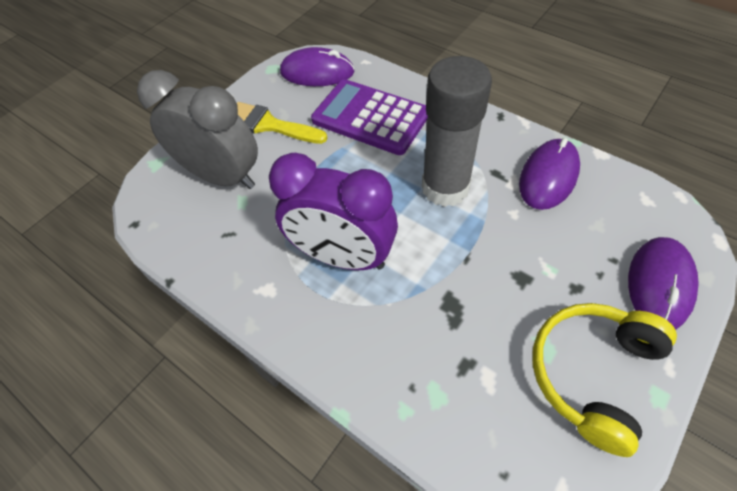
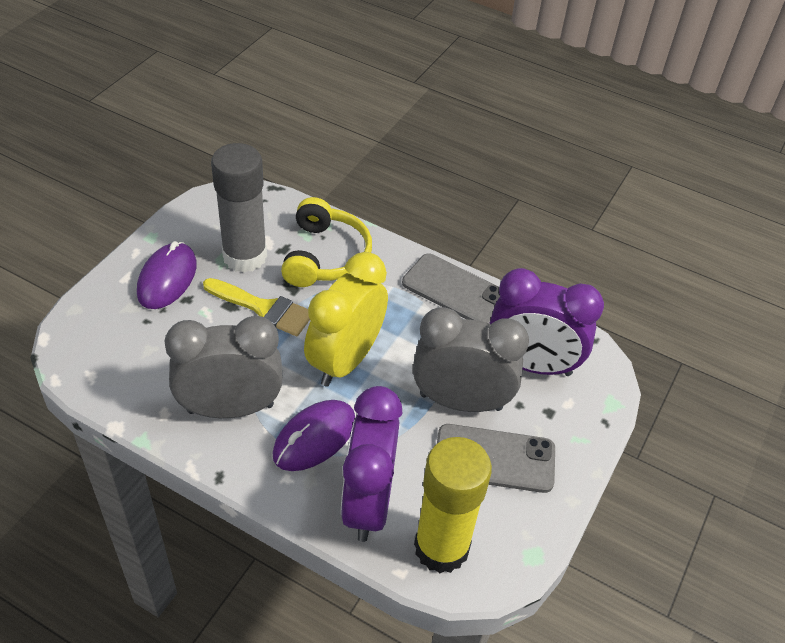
grey clock: [137,70,258,189] = 1 -> [164,316,283,418] [413,307,529,412] = 2
grey phone: none = 0 -> [402,254,500,323] [437,424,555,493] = 2
purple calculator: [311,79,428,155] = 1 -> none = 0
purple clock: [269,153,398,270] = 1 -> [341,386,403,542] [489,268,604,376] = 2
purple mouse: [280,47,355,86] [519,138,580,210] [628,237,699,330] = 3 -> [137,241,197,309] [272,400,355,471] = 2
yellow clock: none = 0 -> [304,252,388,387] = 1
yellow glue stick: none = 0 -> [414,437,492,573] = 1

